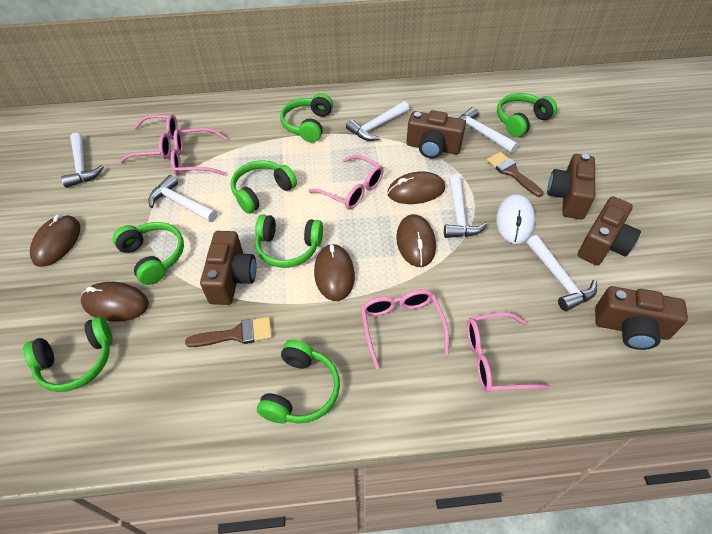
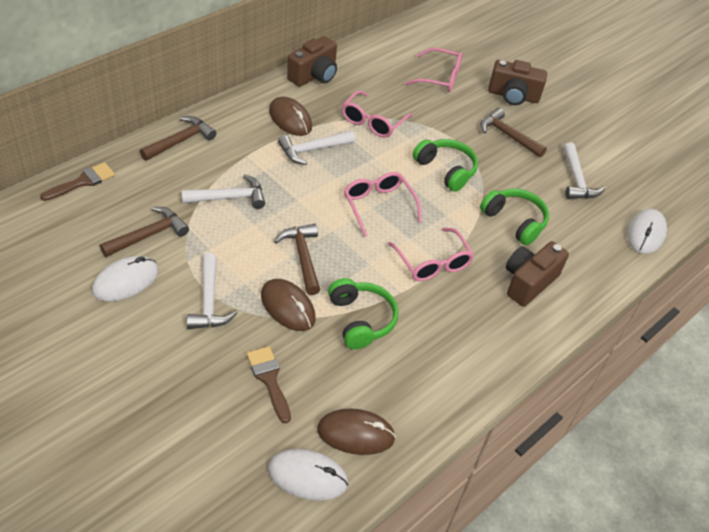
brown camera: [200,231,256,305] [407,110,466,159] [547,154,595,219] [578,196,641,265] [595,286,688,350] = 5 -> [287,36,337,87] [488,60,547,105] [506,241,569,307] = 3
brown hammer: none = 0 -> [100,207,189,257] [140,116,216,161] [274,224,320,295] [480,108,547,158] = 4
brown mouse: [30,215,80,267] [81,282,149,322] [314,244,355,301] [387,171,445,204] [396,214,436,267] = 5 -> [261,279,316,331] [269,97,312,136] [317,409,396,455] = 3
green headphones: [23,317,112,392] [113,222,184,285] [230,160,297,214] [255,214,323,268] [257,340,340,423] [280,93,333,142] [497,93,557,137] = 7 -> [328,278,398,349] [413,139,478,192] [480,189,549,245] = 3
pink glasses: [119,114,178,163] [171,128,228,176] [308,155,384,209] [361,289,449,369] [467,313,550,392] = 5 -> [342,90,413,138] [344,172,422,237] [388,228,474,281] [405,48,462,92] = 4
white hammer: [61,133,104,188] [148,175,217,222] [346,101,409,141] [444,175,487,238] [459,107,518,153] [527,235,597,311] = 6 -> [182,175,265,209] [187,253,237,329] [278,131,355,165] [563,142,605,199] = 4
white mouse: [496,194,535,244] = 1 -> [92,256,159,301] [268,449,348,500] [627,209,667,254] = 3

